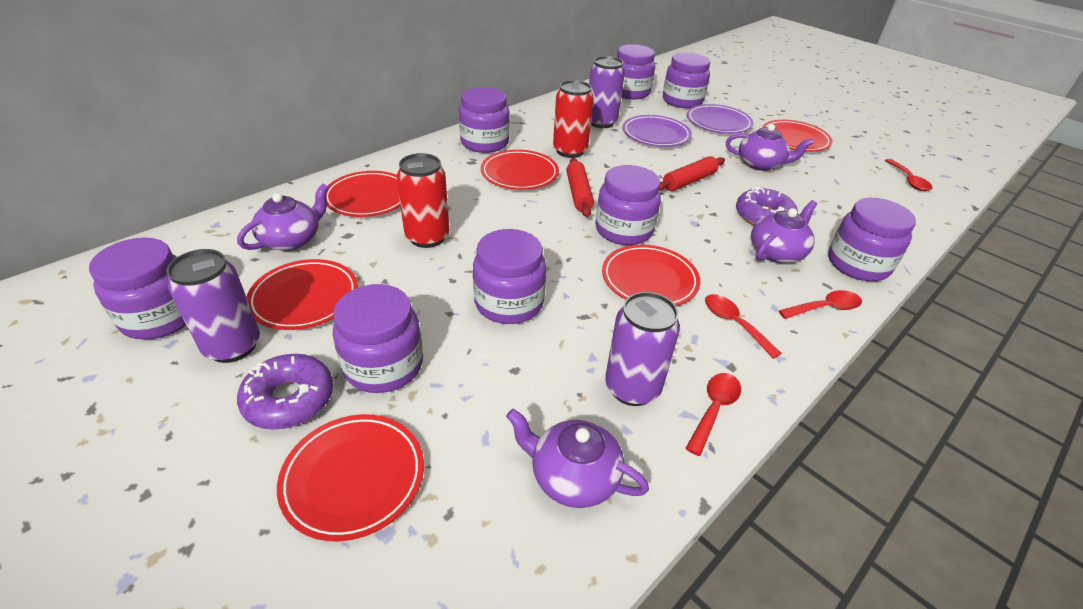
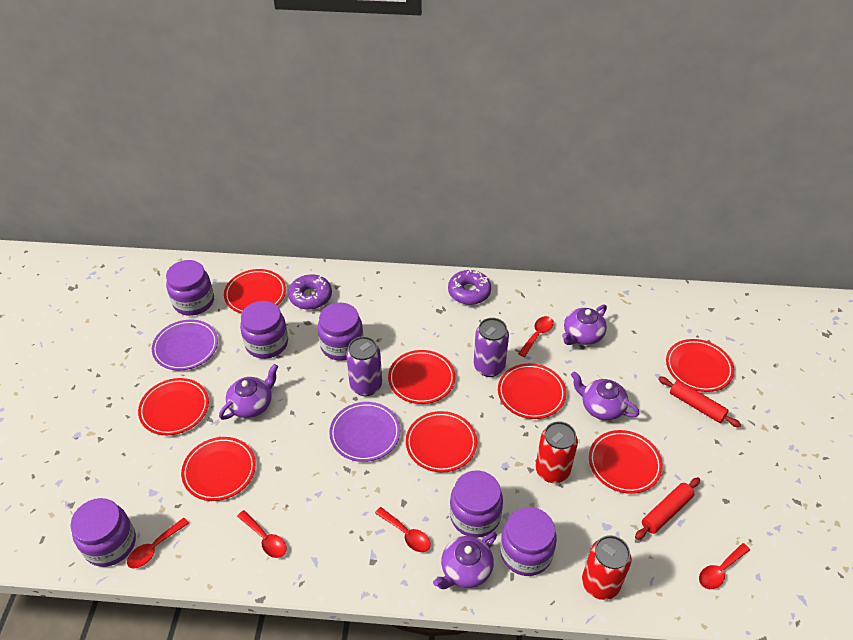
purple can: [167,249,260,363] [589,56,625,128] [605,292,680,406] = 3 -> [346,336,382,396] [474,318,509,377] = 2
purple jar: [89,238,186,339] [333,284,423,393] [459,87,510,153] [473,229,546,324] [595,165,661,245] [616,44,655,99] [663,52,710,108] [828,198,916,281] = 8 -> [70,498,136,567] [166,260,214,316] [240,301,288,359] [318,302,364,361] [450,470,503,538] [500,507,557,576] = 6
red plate: [247,259,358,330] [277,414,424,541] [326,171,400,217] [481,150,559,190] [602,245,700,306] [762,120,833,152] = 6 -> [138,378,209,435] [181,437,256,501] [224,269,286,314] [388,350,455,404] [406,411,477,473] [498,363,566,419] [589,430,663,494] [666,339,734,392] = 8
red spoon: [685,373,741,456] [705,294,782,359] [779,290,862,319] [885,159,932,191] = 4 -> [127,518,189,569] [237,510,287,558] [375,507,431,552] [518,316,554,357] [699,543,750,589] = 5

